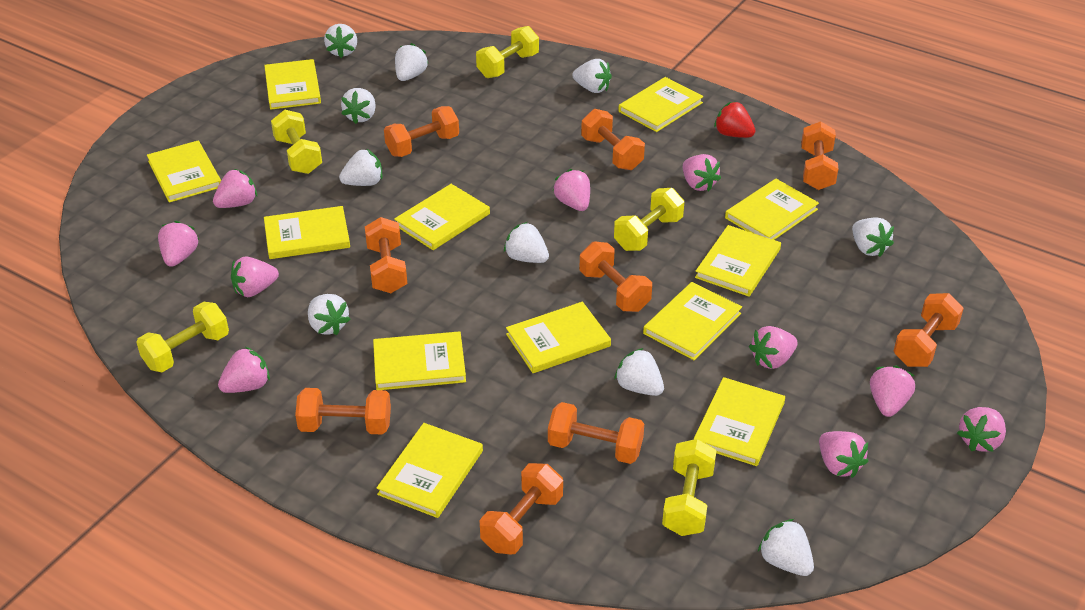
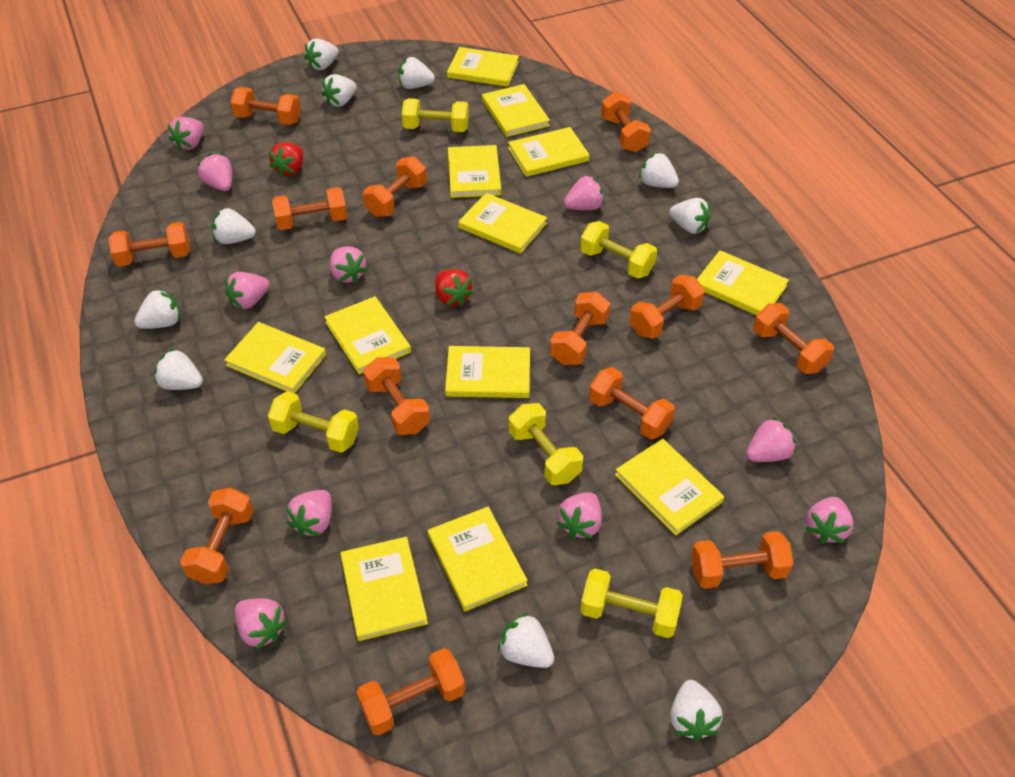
orange dumbbell: [295,388,391,435] [365,217,407,293] [384,106,459,157] [479,463,563,554] [548,402,644,464] [579,241,652,312] [581,109,645,170] [801,121,838,190] [893,293,964,367] = 9 -> [108,222,190,267] [180,487,254,584] [230,87,301,125] [272,187,347,230] [356,648,465,736] [363,156,427,217] [363,357,430,435] [550,292,610,365] [589,367,675,439] [601,91,651,152] [629,275,704,339] [691,531,794,589] [753,303,834,374] = 13
red strawberry: [714,101,756,138] = 1 -> [269,142,303,178] [435,269,474,307] = 2

